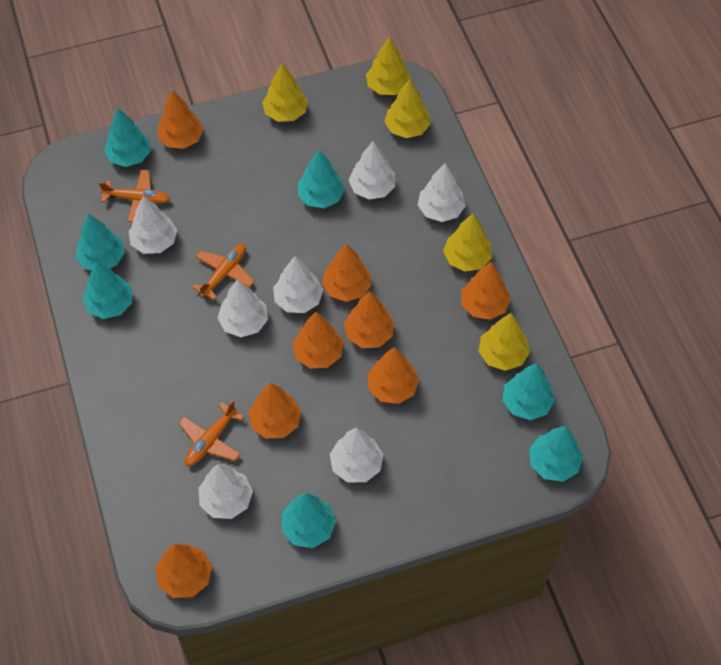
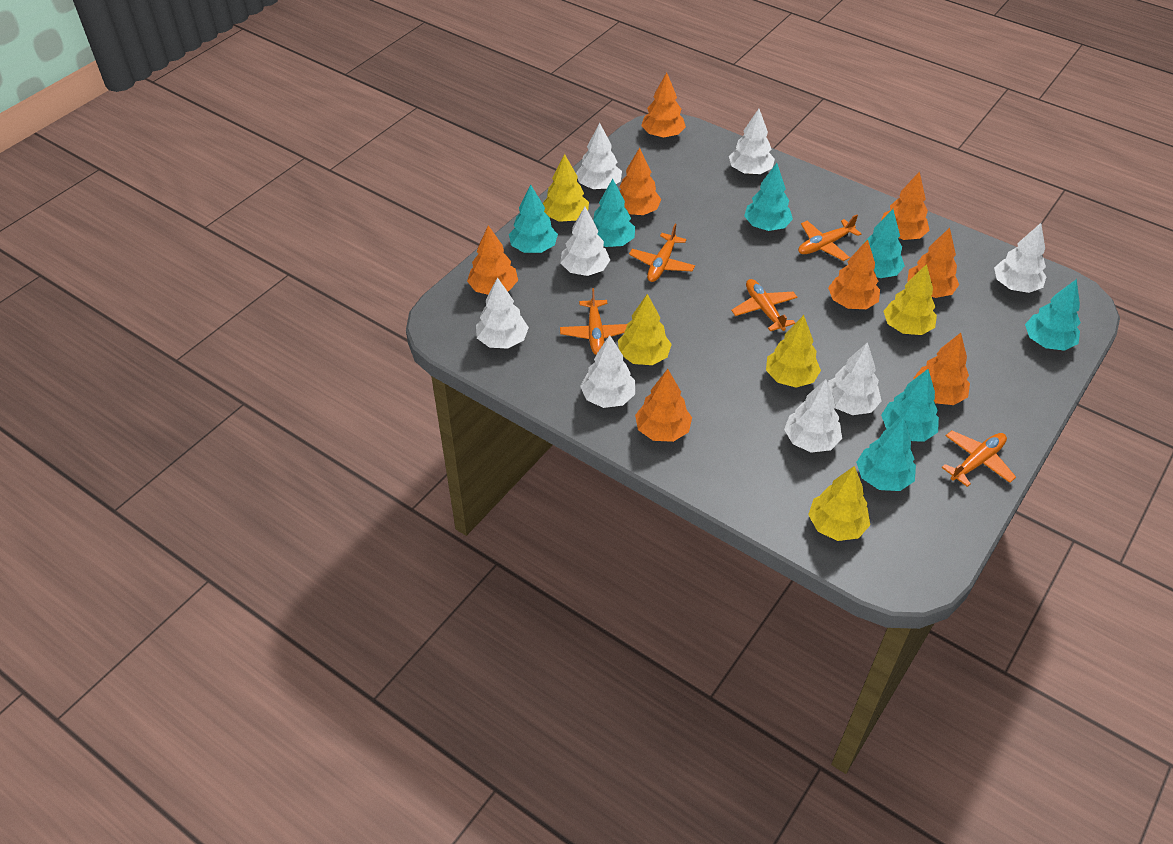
orange plane: [99,170,171,222] [179,400,244,466] [192,244,254,300] = 3 -> [560,288,627,355] [629,224,695,282] [731,279,797,331] [798,215,861,261] [941,430,1016,487] = 5
white tree: [129,196,177,254] [199,464,253,519] [218,279,268,337] [273,256,323,313] [330,427,383,482] [348,141,395,200] [418,163,466,222] = 7 -> [476,277,529,348] [560,207,610,276] [576,123,622,189] [580,335,635,408] [729,109,775,174] [784,379,842,453] [828,342,881,415] [994,223,1047,293] = 8

